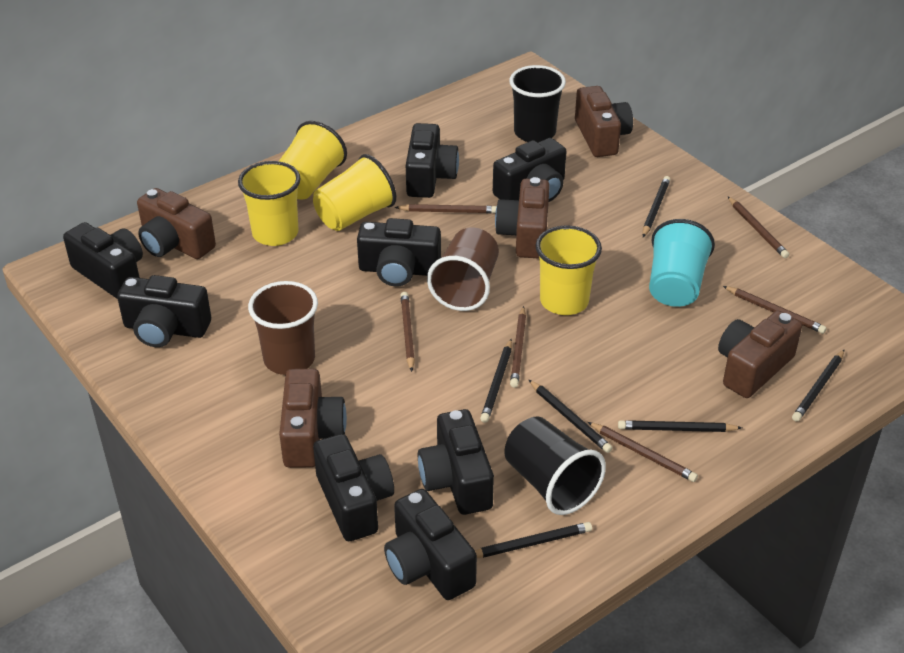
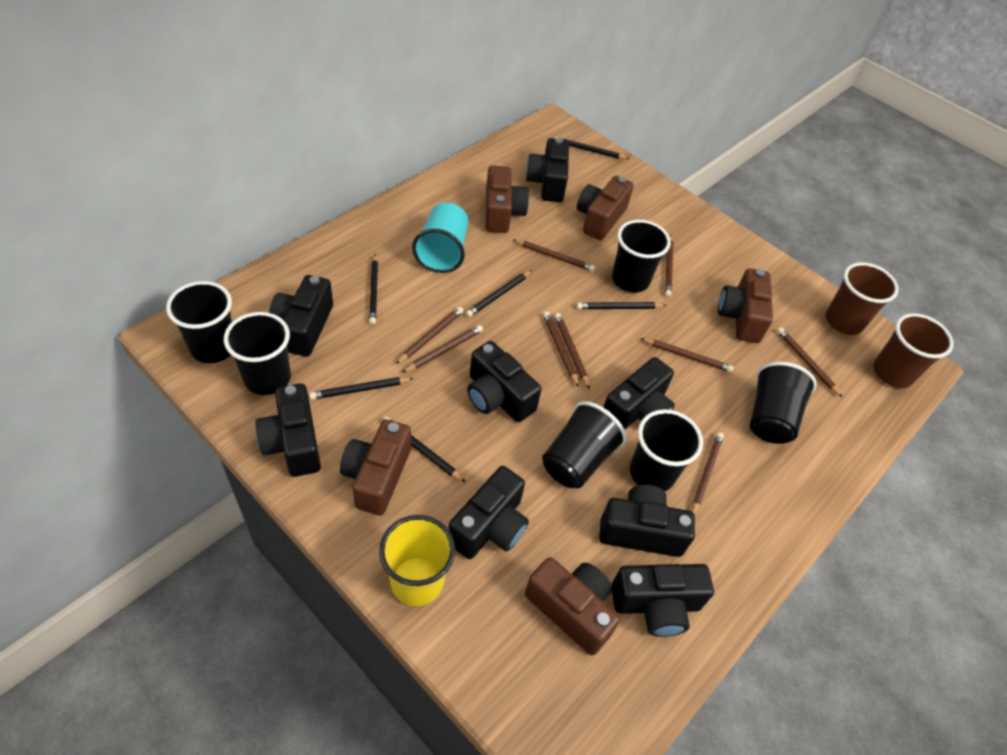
black cup: [504,417,606,515] [509,65,566,143] = 2 -> [166,281,232,363] [224,312,291,395] [542,401,627,488] [612,220,671,293] [630,409,703,491] [750,362,817,444] = 6
brown pencil: [395,204,497,213] [401,292,415,372] [510,306,526,388] [588,422,698,482] [723,286,827,334] [728,197,789,258] = 6 -> [396,307,464,364] [402,325,483,373] [512,239,595,272] [543,311,579,387] [555,313,590,389] [640,338,734,372] [665,235,674,297] [692,432,724,515] [777,327,843,398] = 9
yellow cup: [238,161,301,246] [279,121,347,200] [313,154,396,231] [535,226,602,315] = 4 -> [379,515,455,606] = 1

